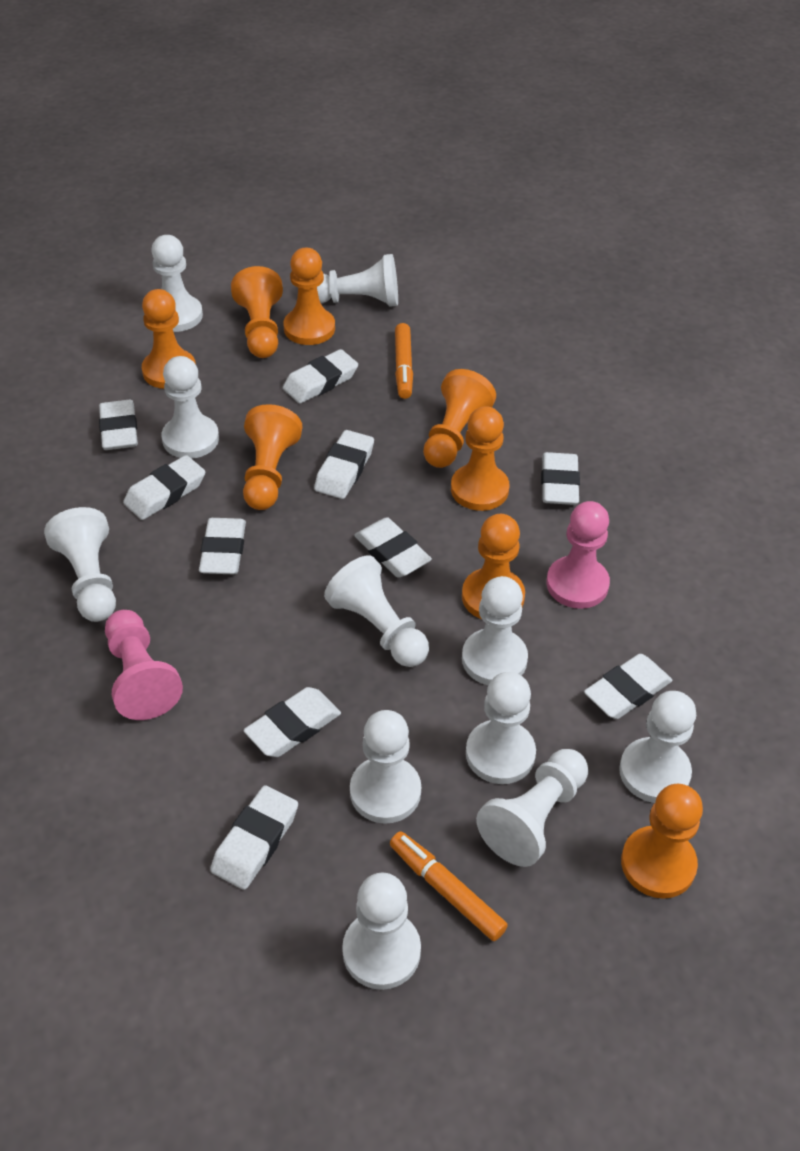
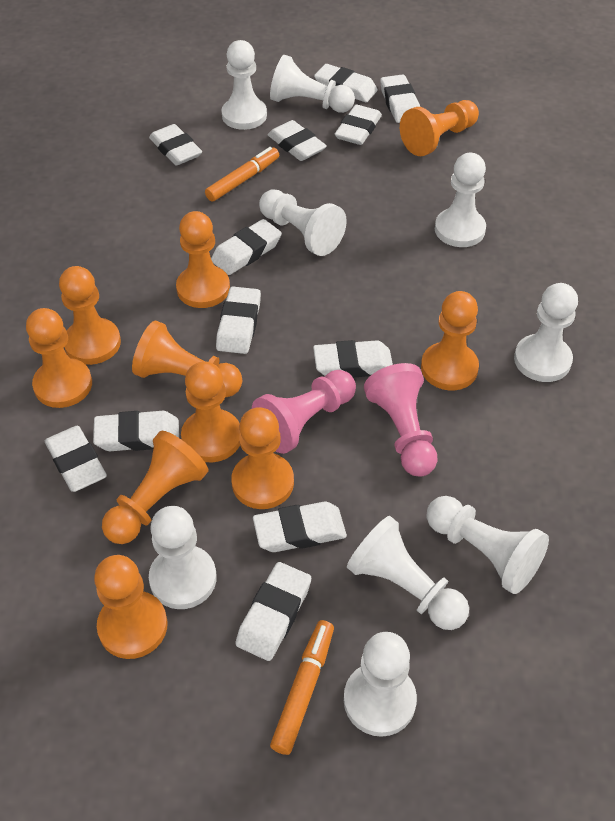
orange pawn: [142,289,196,389] [231,266,283,358] [243,404,302,510] [284,248,335,345] [423,369,496,468] [451,406,509,511] [462,514,525,619] [621,784,703,899] = 8 -> [26,308,92,408] [59,266,121,365] [94,555,168,659] [102,431,208,544] [132,321,242,397] [176,211,230,308] [181,361,240,462] [231,407,294,509] [400,100,479,156] [421,291,479,390] = 10
white eraser: [99,400,138,450] [123,455,205,520] [199,518,246,574] [210,785,298,890] [244,687,341,757] [283,349,358,403] [314,430,374,499] [354,517,432,578] [541,452,580,505] [584,654,672,719] = 10 -> [45,426,107,492] [93,411,179,451] [149,124,202,166] [211,219,282,275] [216,287,261,354] [236,562,311,661] [253,502,347,552] [268,120,327,161] [313,340,393,378] [314,64,378,102] [335,105,382,145] [380,74,420,123] = 12
white pawn: [44,507,116,622] [151,235,203,332] [162,356,219,459] [317,254,398,307] [324,555,429,667] [342,872,421,990] [350,710,421,824] [462,576,528,685] [466,672,536,784] [476,749,588,867] [619,691,696,803] = 11 -> [149,506,217,609] [221,40,267,130] [259,189,347,256] [270,55,355,113] [344,632,417,737] [347,516,469,630] [426,496,549,594] [435,153,486,247] [514,283,578,382] = 9

